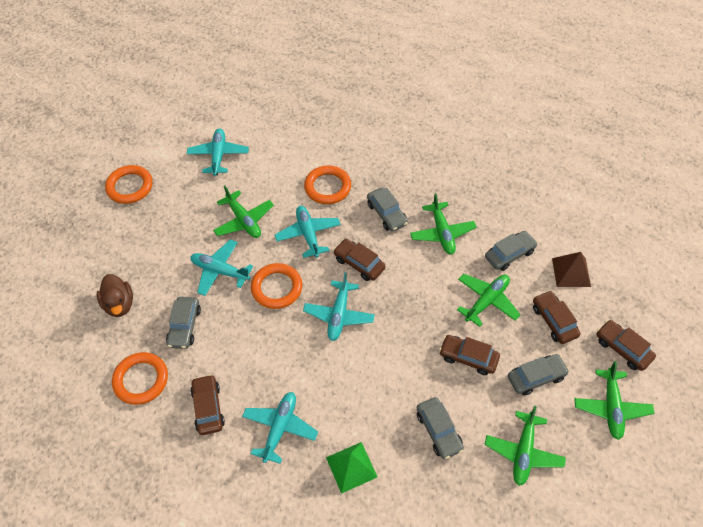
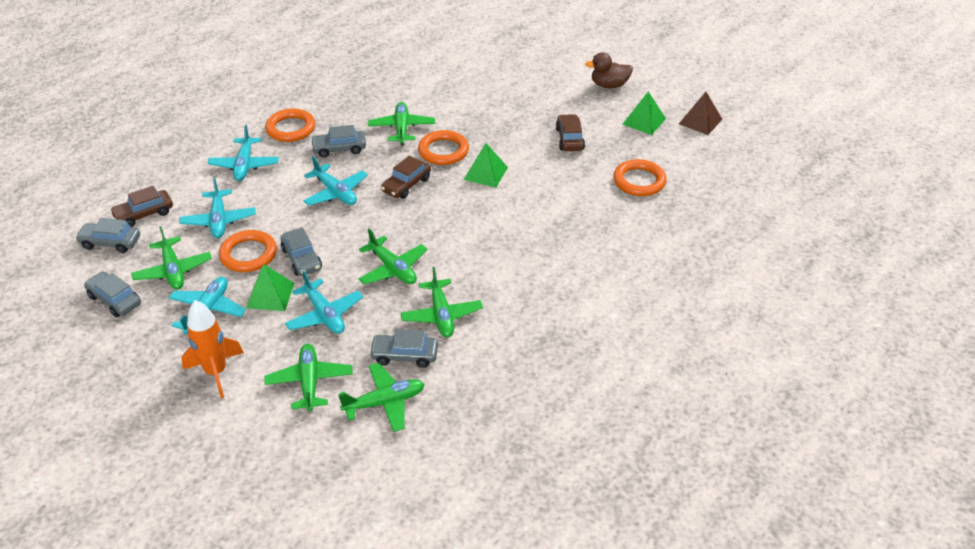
brown car: [190,374,225,435] [333,239,385,281] [439,335,500,375] [533,290,580,344] [597,320,656,371] = 5 -> [110,186,173,227] [381,156,431,199] [556,114,585,151] = 3
green plane: [213,186,274,238] [410,193,477,255] [457,274,521,327] [484,406,566,486] [574,361,654,440] = 5 -> [131,226,212,289] [264,344,353,411] [338,363,425,432] [358,229,428,285] [368,102,435,145] [400,267,483,337] = 6
green pyramid: [326,442,377,494] = 1 -> [246,264,295,311] [464,143,508,188] [622,91,666,135] = 3
orange rocket: none = 0 -> [181,300,244,398] = 1

